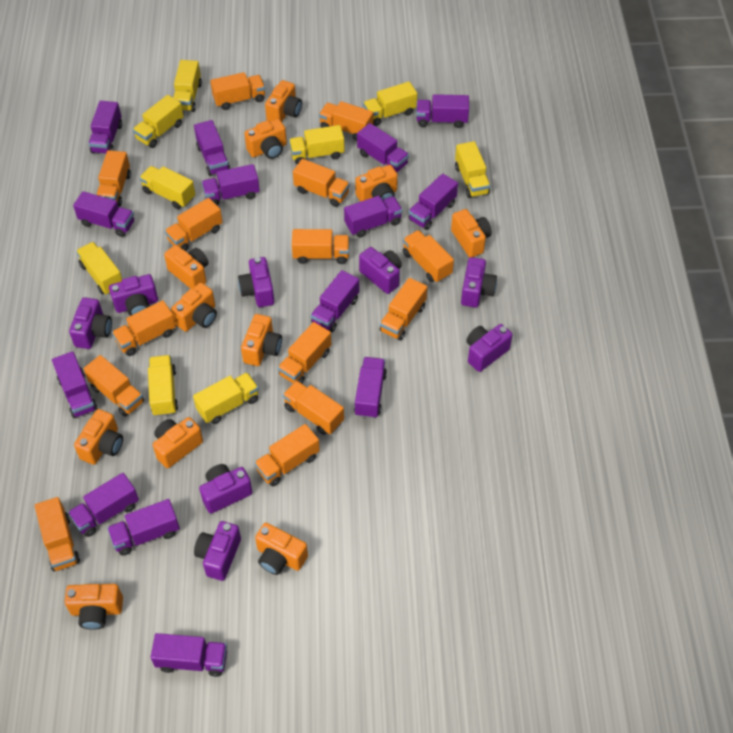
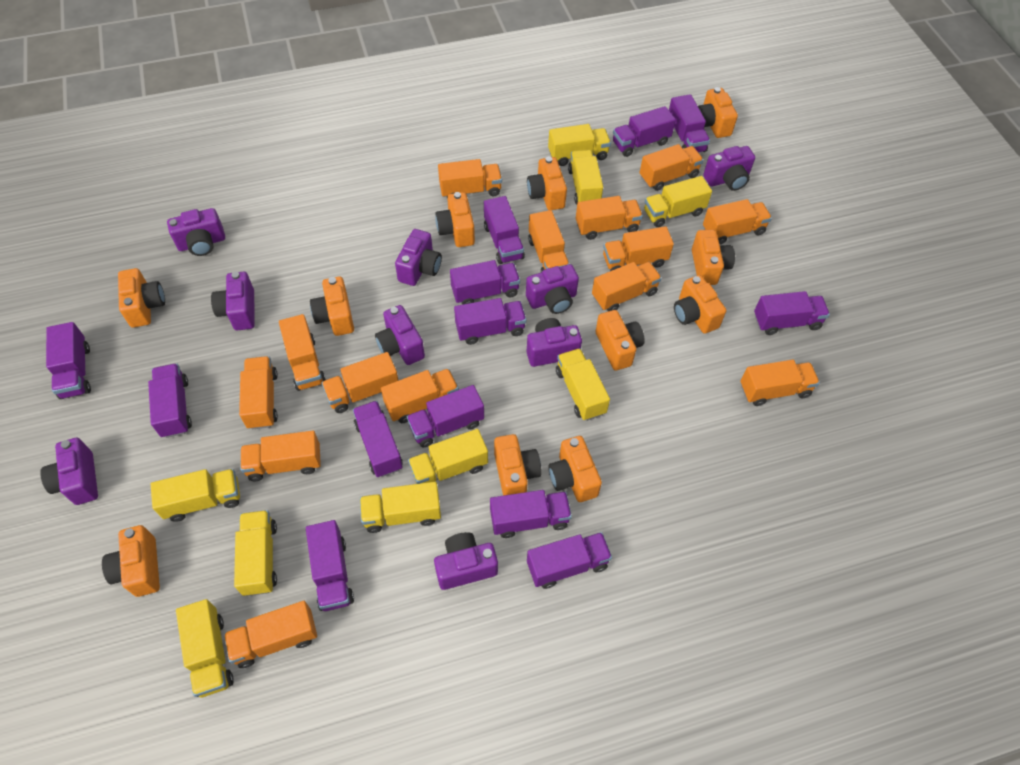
purple camera: [69,297,112,349] [109,274,158,316] [194,521,241,581] [199,464,253,514] [238,257,274,307] [359,247,402,294] [461,257,497,308] [466,324,512,372] = 8 -> [40,438,98,505] [167,208,225,256] [211,271,255,331] [375,305,425,365] [395,229,442,286] [434,532,498,590] [526,264,579,314] [527,318,582,367] [703,146,755,191] = 9
purple truck: [52,351,98,418] [68,473,139,537] [73,191,134,237] [88,101,122,154] [107,499,180,556] [150,633,227,677] [194,120,230,176] [202,164,260,206] [311,270,359,333] [344,196,402,238] [354,357,387,419] [357,123,409,172] [408,174,458,230] [416,94,469,128] = 14 -> [46,322,91,399] [148,363,192,438] [306,520,354,611] [353,401,403,477] [407,385,484,447] [450,260,520,305] [454,298,526,345] [484,196,525,264] [490,490,572,538] [527,532,612,589] [613,106,676,157] [669,94,710,153] [754,291,830,335] = 13

